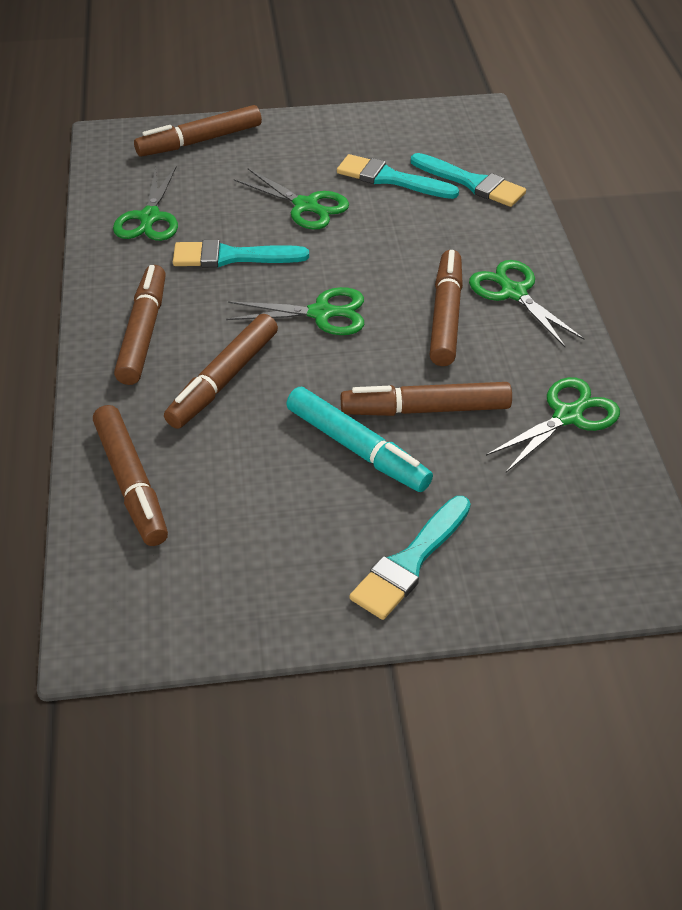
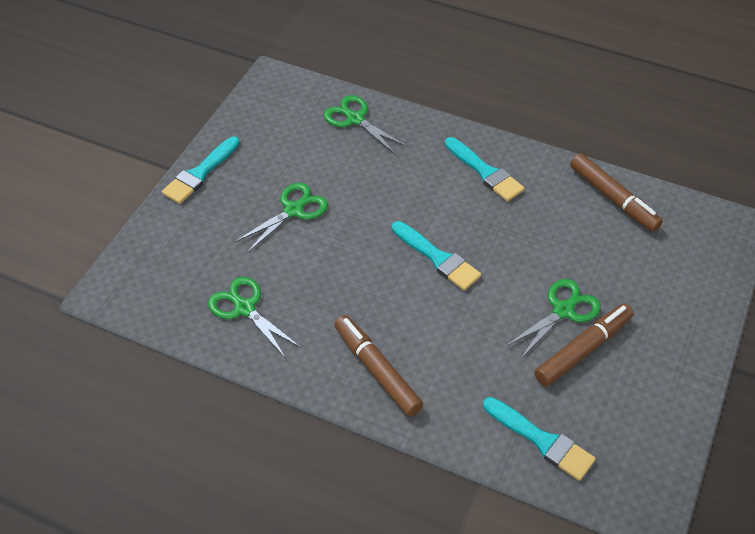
brown marker: [93,405,168,546] [114,265,166,385] [134,105,262,157] [164,314,278,429] [341,382,512,416] [429,250,463,366] = 6 -> [334,315,423,417] [535,304,634,386] [570,153,663,232] = 3
green scissors: [113,166,178,241] [226,287,364,335] [234,169,349,229] [469,260,584,347] [486,377,620,472] = 5 -> [208,277,301,357] [235,183,328,253] [324,95,407,154] [506,279,601,358] = 4
turquoise marker: [286,387,433,492] = 1 -> none = 0

